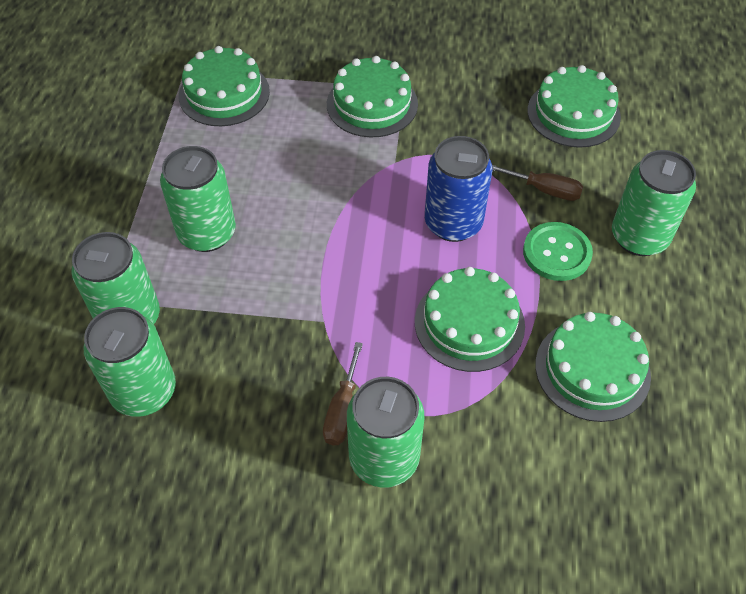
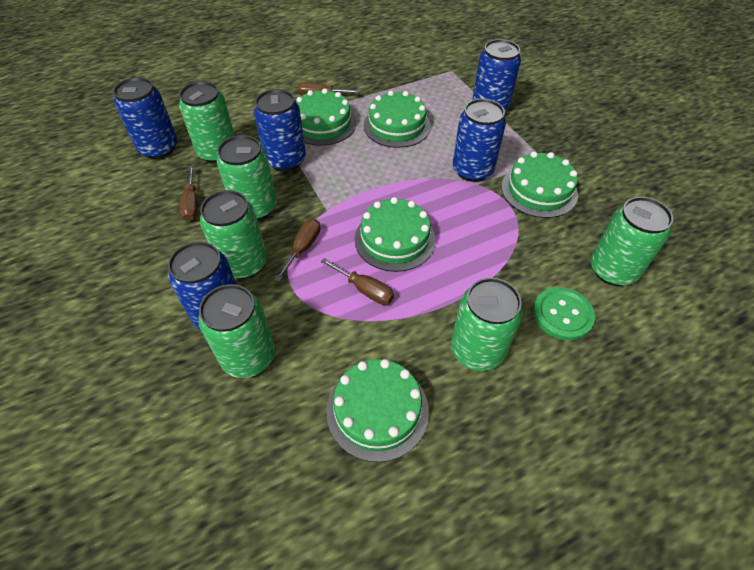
blue can: [425,136,492,242] = 1 -> [113,77,177,159] [168,242,237,330] [254,89,306,172] [453,99,506,182] [472,39,521,111] = 5
brown screwdriver: [323,342,363,445] [492,165,583,201] = 2 -> [180,166,198,221] [275,219,320,282] [297,82,360,96] [321,258,394,305] = 4
green can: [71,232,160,324] [83,307,176,417] [160,146,236,252] [347,377,424,488] [612,150,696,256] = 5 -> [179,81,235,163] [198,284,275,378] [200,190,267,279] [217,135,276,220] [451,278,523,371] [591,197,673,286] = 6

